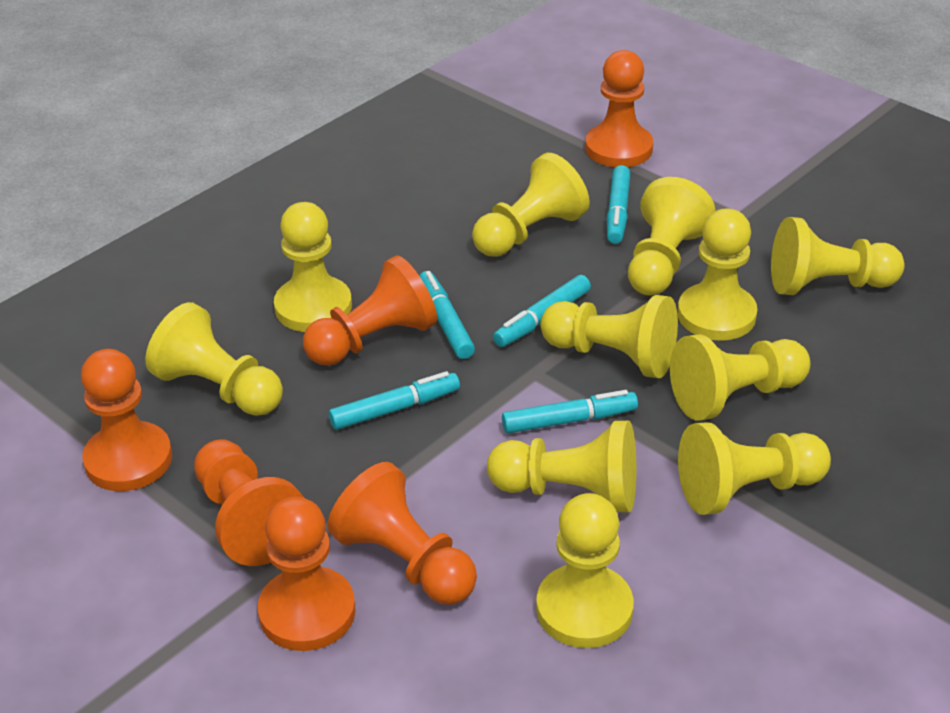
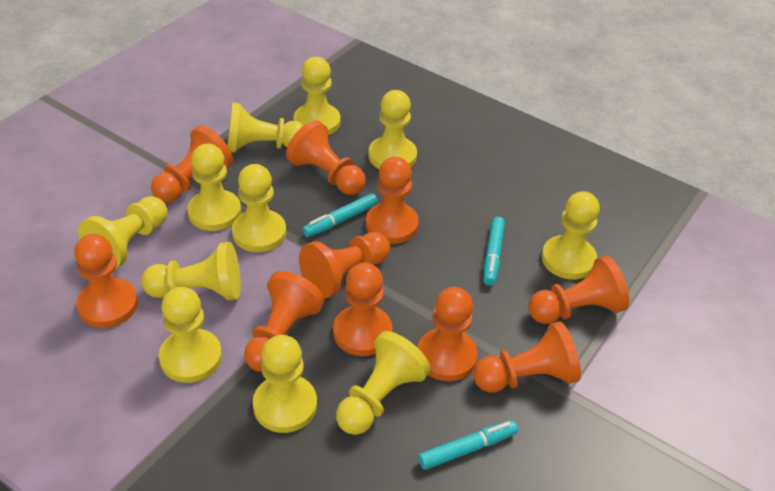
orange pawn: [81,349,172,491] [194,439,304,566] [258,496,356,651] [303,255,437,366] [328,462,477,604] [585,50,653,167] = 6 -> [74,234,138,328] [151,125,233,203] [244,271,325,372] [286,120,366,195] [299,232,390,299] [333,262,393,356] [366,157,419,244] [417,287,477,381] [473,321,581,393] [528,256,629,324] = 10
turquoise marker: [329,371,460,430] [419,271,475,359] [493,275,591,347] [502,390,638,433] [607,165,630,244] = 5 -> [302,193,378,237] [418,420,518,470] [484,217,505,286] = 3

